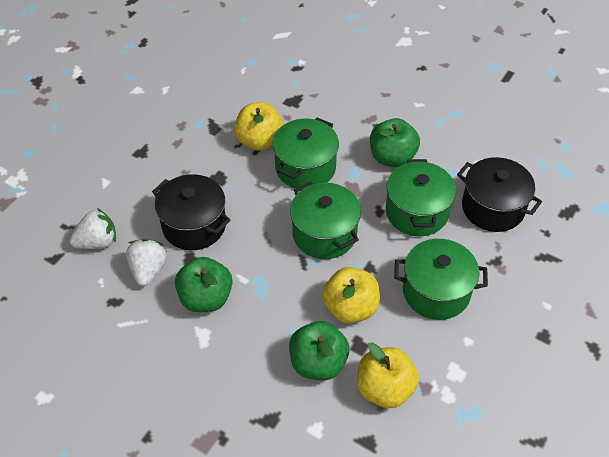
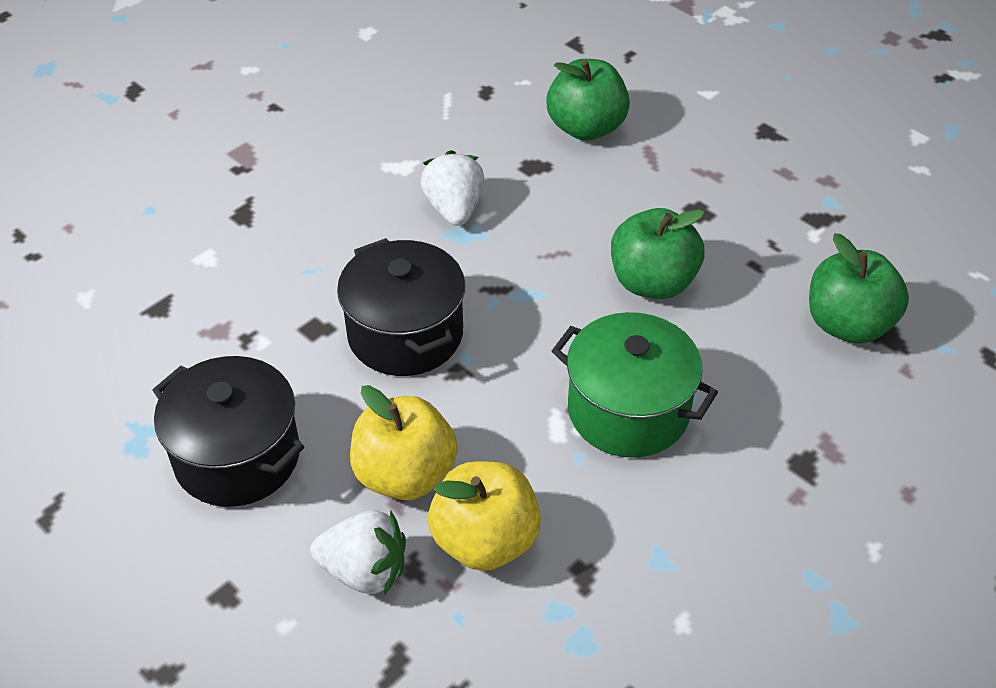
green pot: [272,118,339,189] [290,181,361,259] [386,159,456,236] [394,239,488,320] = 4 -> [552,312,718,458] = 1
yellow apple: [234,102,284,151] [322,267,380,323] [357,343,419,408] = 3 -> [350,385,458,500] [428,461,541,571] = 2

